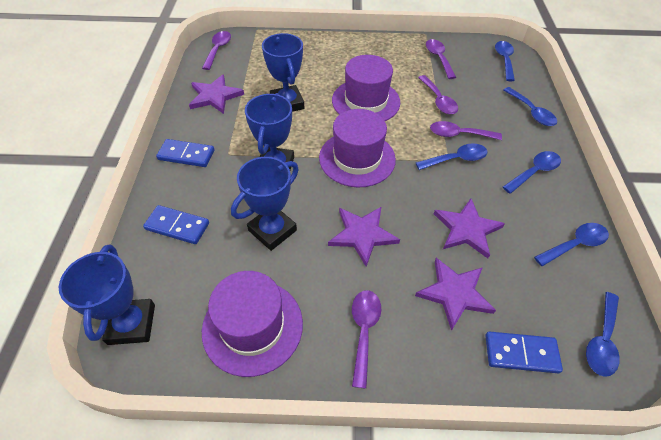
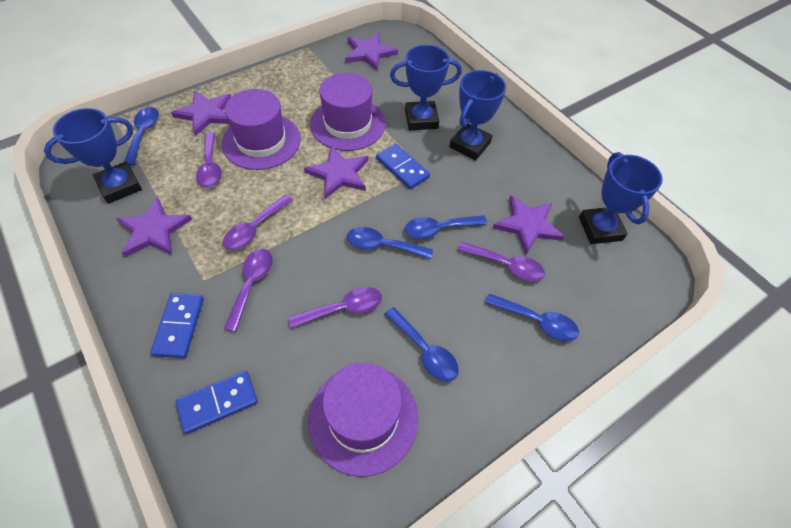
blue spoon: [416,144,488,170] [495,41,515,81] [503,87,557,126] [503,151,561,194] [534,223,609,266] [586,292,620,377] = 6 -> [124,107,159,166] [347,227,433,259] [384,307,459,382] [405,215,487,239] [485,293,579,341] = 5
purple star: [189,74,244,114] [328,206,400,267] [415,258,496,331] [434,198,505,258] = 4 -> [116,197,192,257] [171,91,231,136] [304,146,368,199] [345,32,398,70] [493,195,565,254] = 5

